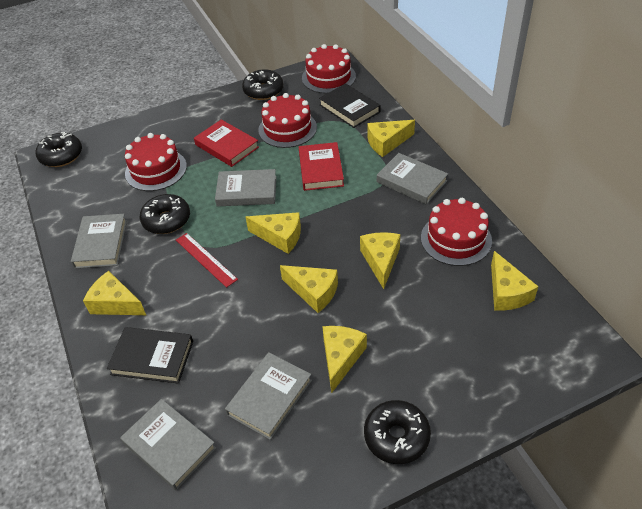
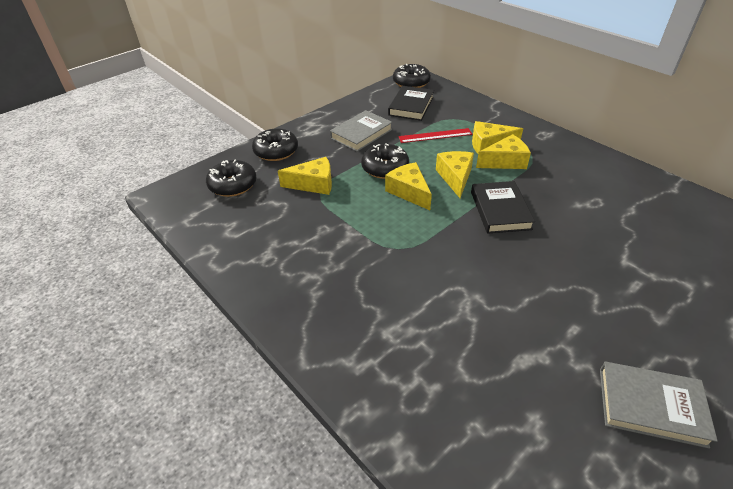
grey book: [71,214,127,269] [120,399,217,490] [215,169,277,206] [225,352,312,440] [377,153,448,205] = 5 -> [330,110,392,152] [600,362,718,449] = 2
red book: [194,120,259,167] [299,142,344,191] = 2 -> none = 0
red cake: [125,133,187,191] [258,93,317,148] [302,44,356,94] [421,198,492,266] = 4 -> none = 0
yellow cheese: [83,271,146,315] [246,212,301,254] [280,265,338,313] [322,326,367,393] [360,232,400,289] [367,120,415,157] [491,251,539,311] = 7 -> [278,157,332,195] [385,162,432,210] [436,151,474,198] [472,121,523,154] [476,134,531,169] = 5

